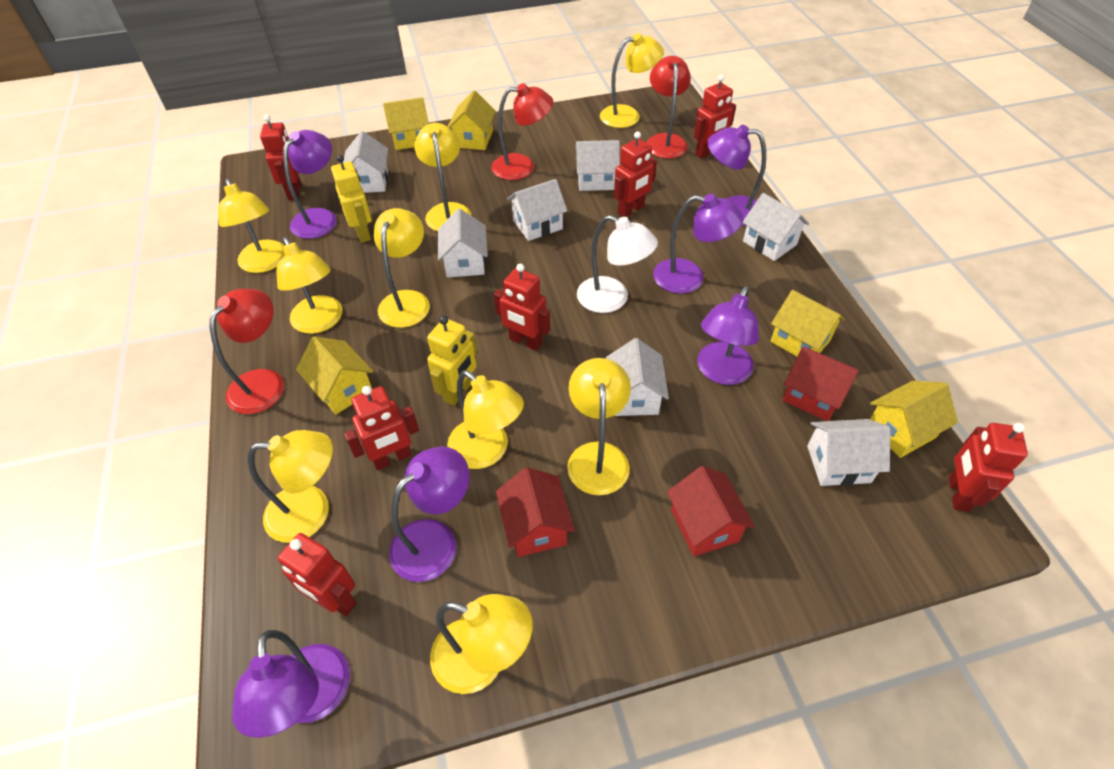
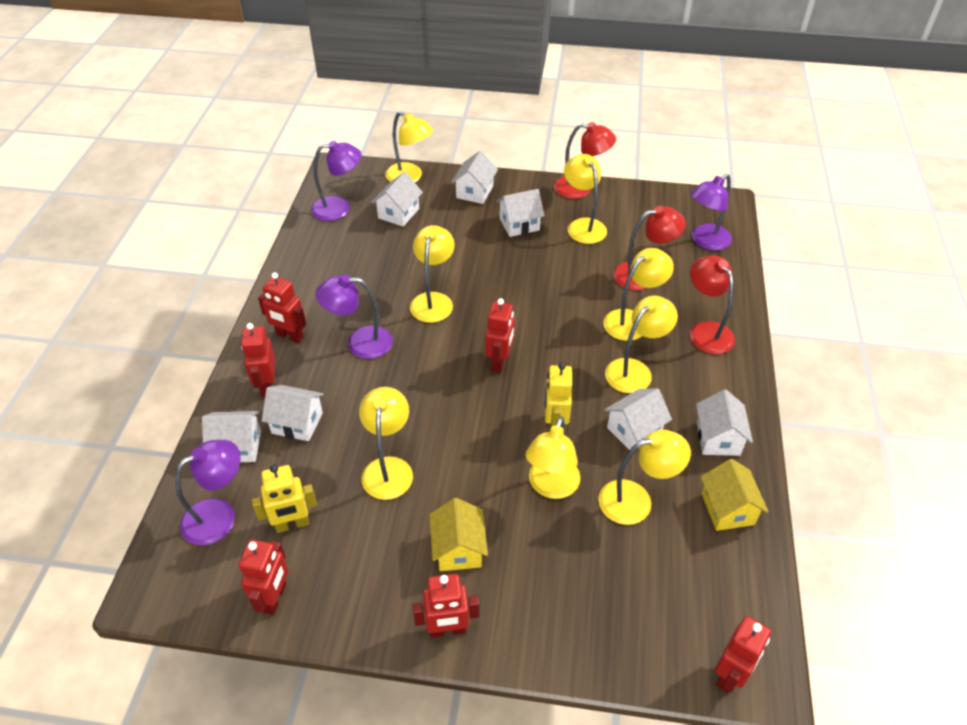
purple lamp: [232,630,350,738] [283,130,337,239] [389,447,470,582] [653,194,744,294] [697,286,759,385] [707,125,766,226] = 6 -> [175,440,241,545] [311,141,361,221] [316,275,393,359] [690,174,732,250] = 4
red house: [496,467,575,557] [667,466,755,556] [782,347,859,421] = 3 -> none = 0
red robot: [260,115,301,200] [278,533,356,616] [344,386,419,470] [494,264,550,351] [614,131,657,217] [694,75,736,159] [949,423,1028,512] = 7 -> [239,539,288,615] [241,323,276,397] [258,272,306,343] [413,574,479,638] [485,298,515,372] [715,616,771,693] = 6
white lamp: [577,215,658,313] = 1 -> none = 0
yellow house: [296,336,373,415] [383,97,429,150] [448,91,496,150] [770,290,845,357] [870,381,958,458] = 5 -> [429,498,488,571] [701,459,769,531] = 2
yellow lamp: [218,178,285,273] [248,430,333,543] [276,237,342,334] [374,208,430,328] [414,123,471,231] [430,594,533,694] [447,370,524,469] [567,358,631,495] [600,33,664,128] = 9 -> [359,387,413,500] [385,111,433,182] [410,225,455,323] [525,416,580,499] [564,154,607,244] [598,430,691,525] [603,248,674,341] [605,296,678,393] = 8

